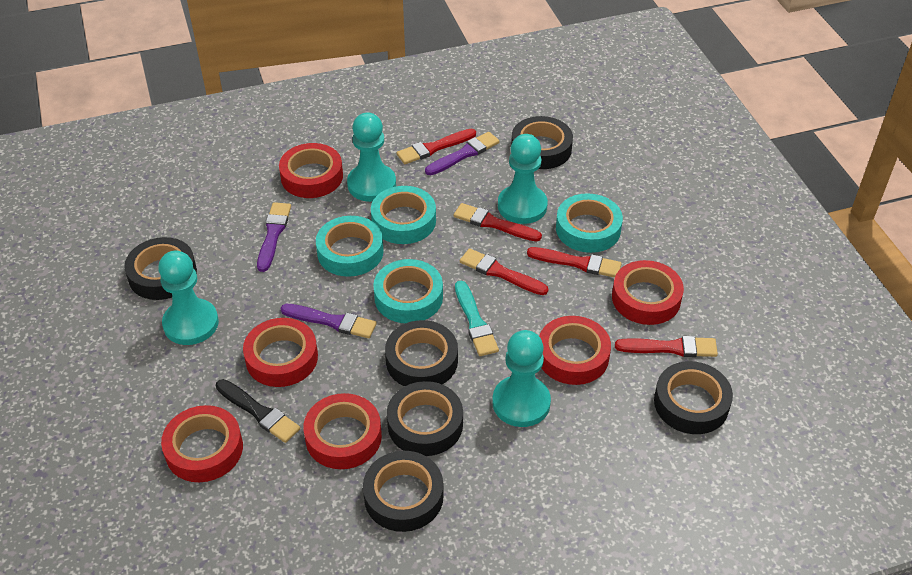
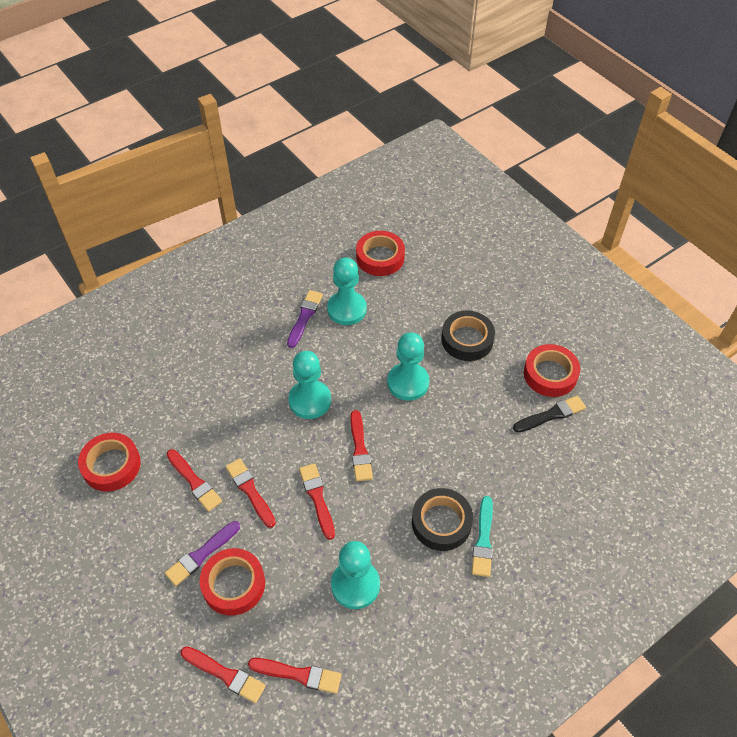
black tape: [124,237,197,300] [363,451,444,532] [385,320,458,386] [387,381,463,456] [511,116,573,169] [654,361,733,434] = 6 -> [412,488,473,551] [441,311,495,361] = 2
purple brush: [257,202,291,272] [281,304,377,338] [425,132,500,175] = 3 -> [165,521,240,586] [287,290,323,348] = 2
red brush: [397,129,476,164] [454,203,542,242] [460,248,548,295] [527,247,622,278] [615,336,718,357] = 5 -> [167,449,222,512] [180,646,266,703] [226,458,276,528] [248,658,341,694] [299,463,335,540] [350,410,373,481] = 6
red tape: [161,405,243,482] [243,318,318,387] [279,143,343,198] [303,393,382,469] [539,316,611,385] [612,260,684,325] = 6 -> [78,433,141,491] [200,548,265,616] [356,231,405,276] [524,344,580,397] = 4
turquoise tape: [316,216,384,277] [371,186,436,244] [373,259,443,323] [556,193,623,253] = 4 -> none = 0

